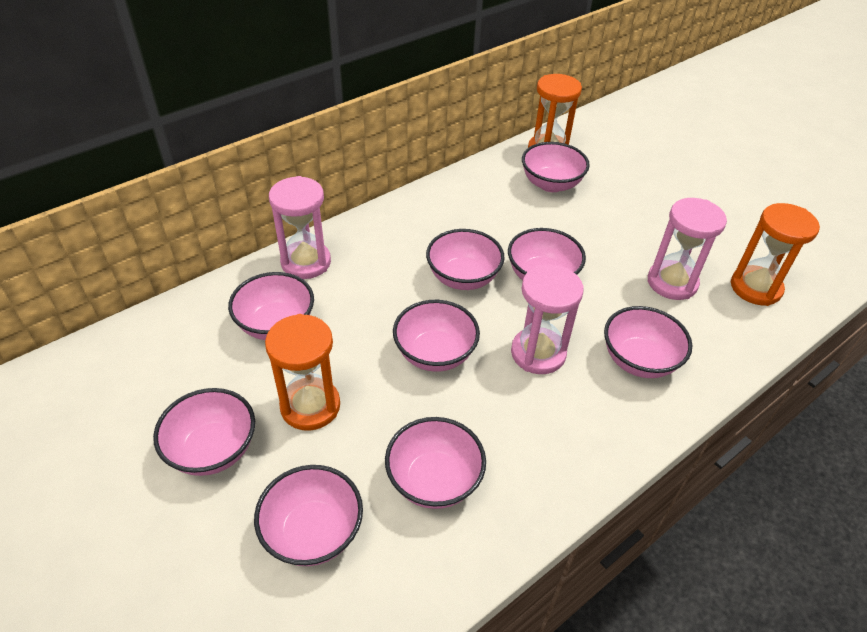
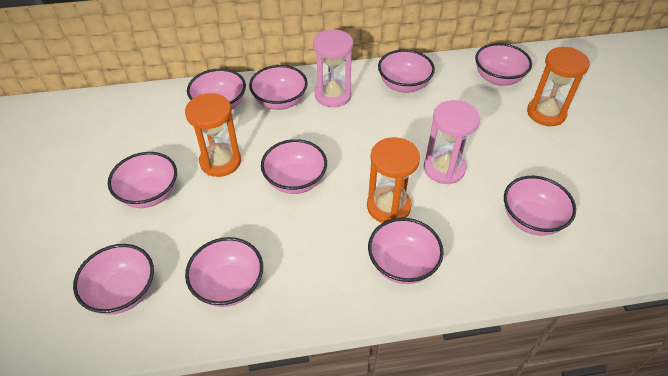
pink bowl: [153,388,255,476] [228,272,314,340] [254,465,363,566] [385,417,486,509] [393,300,480,372] [426,229,505,290] [508,228,586,281] [522,142,590,192] [604,306,692,378] = 9 -> [73,244,154,315] [108,152,177,208] [185,237,263,307] [187,69,246,110] [249,65,308,110] [261,139,327,194] [368,218,444,284] [378,50,435,93] [475,43,532,86] [504,176,576,236] = 10
pink hourglass: [269,176,331,279] [511,264,584,374] [648,198,727,300] = 3 -> [313,29,353,107] [424,100,480,185] = 2

